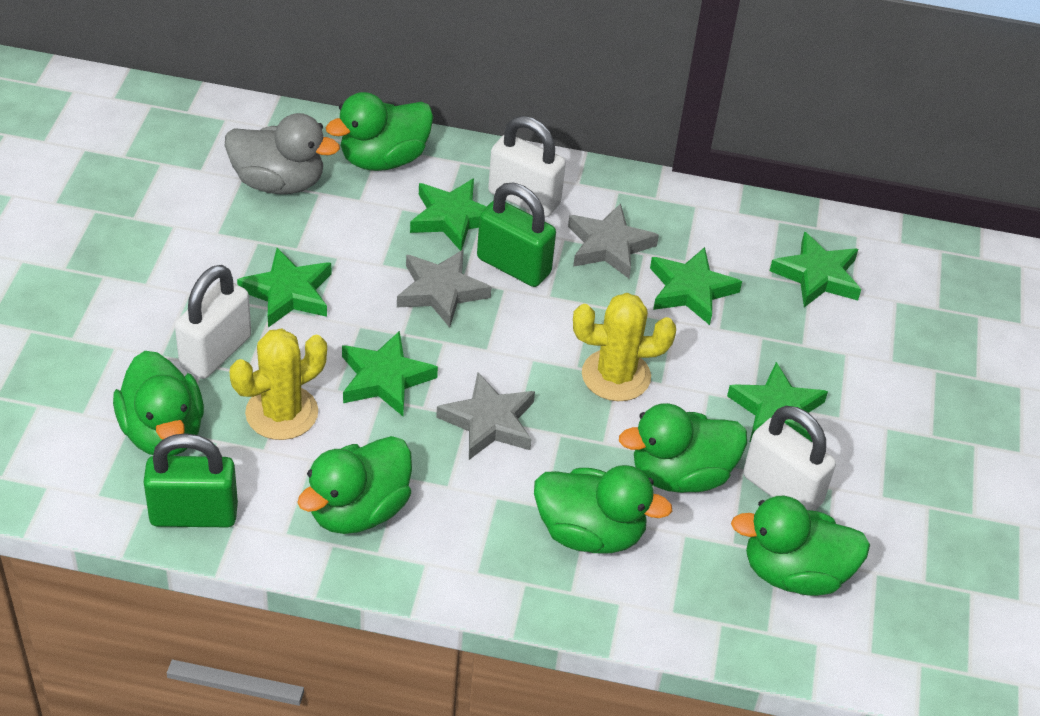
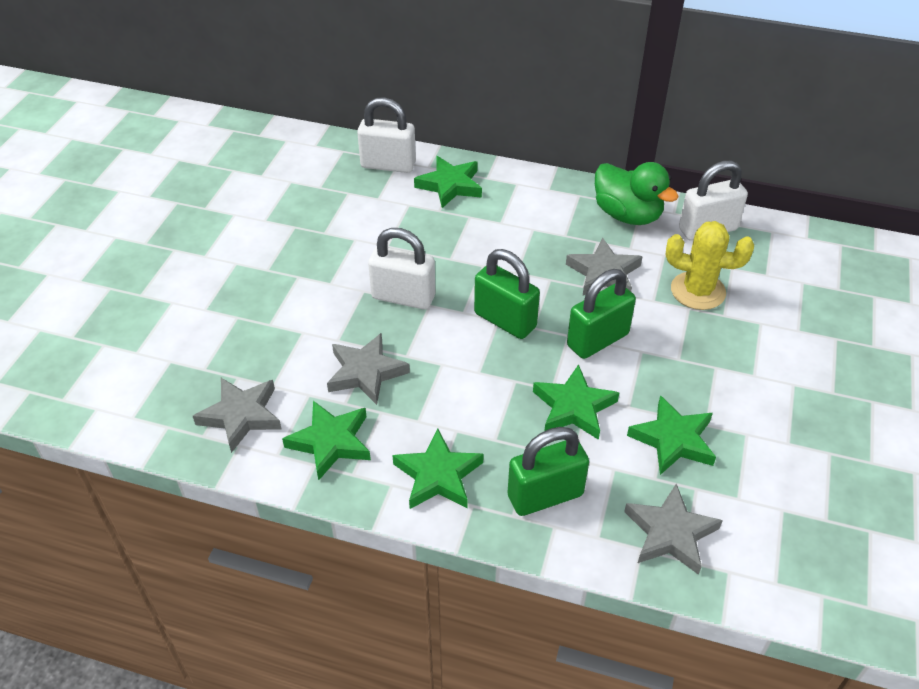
green duck: [113,351,204,456] [297,436,412,534] [326,92,433,171] [534,465,672,553] [619,403,747,493] [731,496,870,596] = 6 -> [595,162,679,225] = 1
green padlock: [144,433,238,527] [477,183,556,287] = 2 -> [474,249,540,339] [508,427,589,516] [567,269,636,359] = 3
green star: [237,248,331,327] [342,331,438,416] [410,178,487,251] [650,247,742,325] [727,362,828,442] [770,231,861,307] = 6 -> [282,401,371,481] [392,429,484,509] [414,156,482,208] [533,364,619,440] [627,395,716,475] = 5
grey duck: [225,113,340,194] = 1 -> none = 0
grey star: [397,249,492,327] [436,373,535,460] [568,203,659,278] = 3 -> [193,378,282,453] [327,333,410,405] [566,238,642,295] [624,484,723,575] = 4
yellow cactus: [230,329,327,440] [573,293,676,401] = 2 -> [666,221,754,310] = 1

